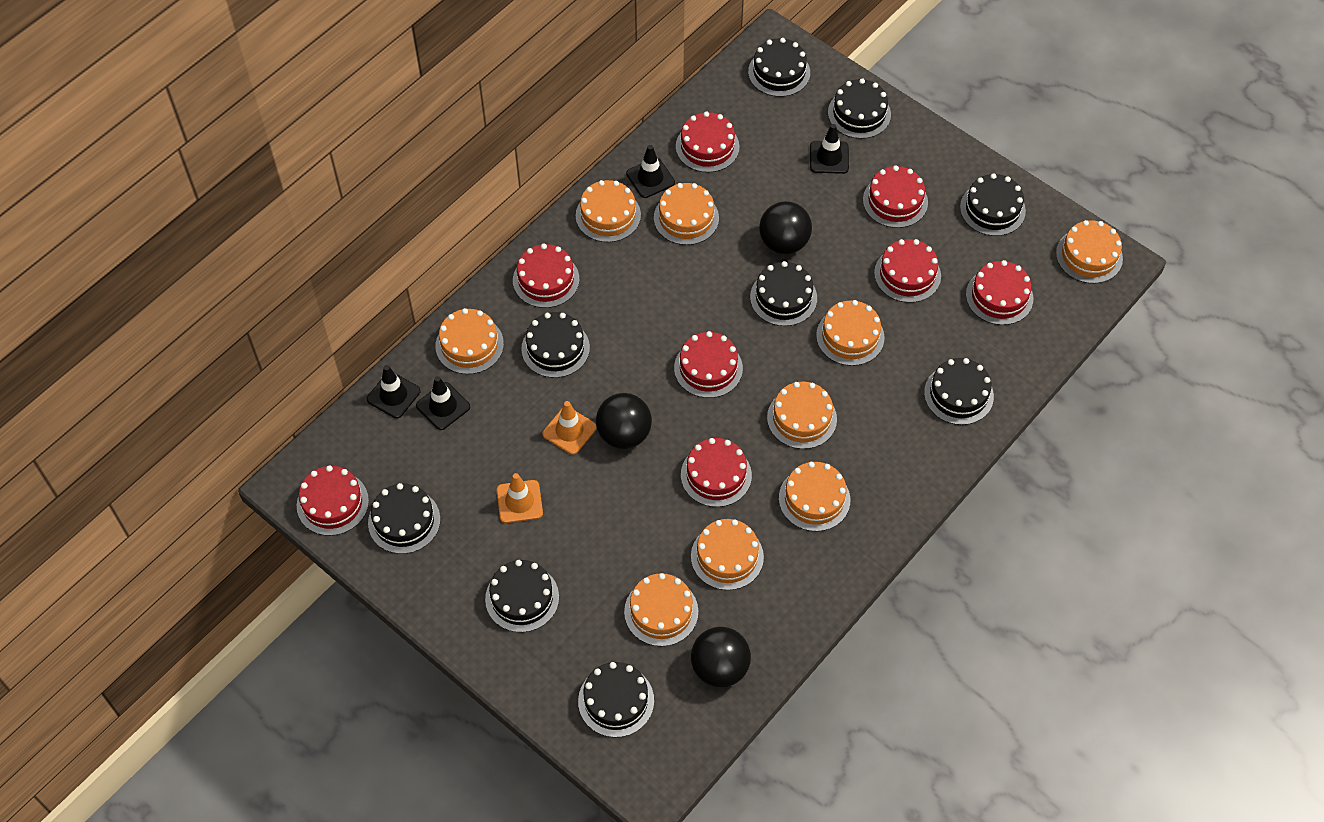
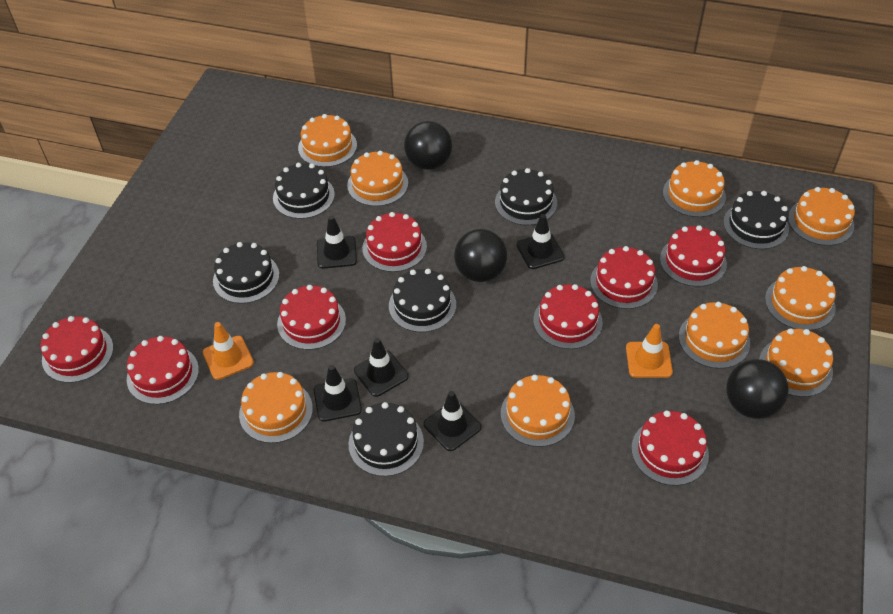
black cake: [368,483,440,554] [485,560,559,632] [521,312,590,378] [578,662,654,737] [748,38,810,97] [750,261,817,326] [828,78,891,139] [924,358,994,425] [960,173,1026,236] = 9 -> [213,242,279,304] [273,163,335,219] [349,402,424,476] [389,269,456,332] [495,168,557,225] [723,191,789,249] = 6
black traffic cone: [367,365,420,419] [416,376,470,430] [626,145,675,198] [810,124,849,174] = 4 -> [314,365,362,422] [317,216,357,269] [354,338,409,397] [424,391,481,451] [517,214,565,269] = 5

